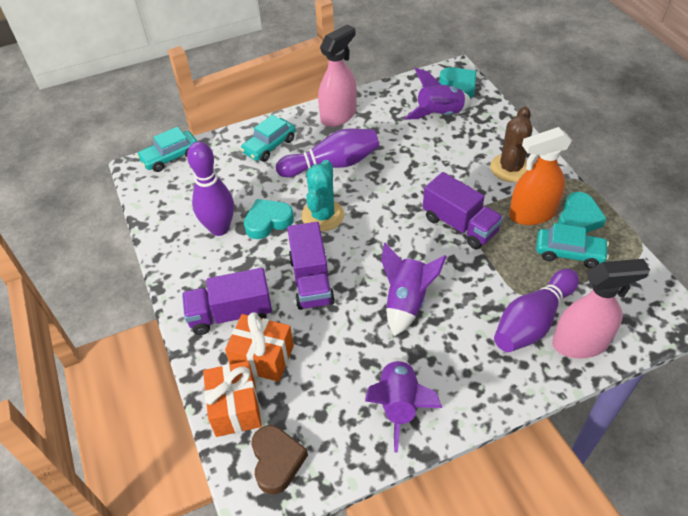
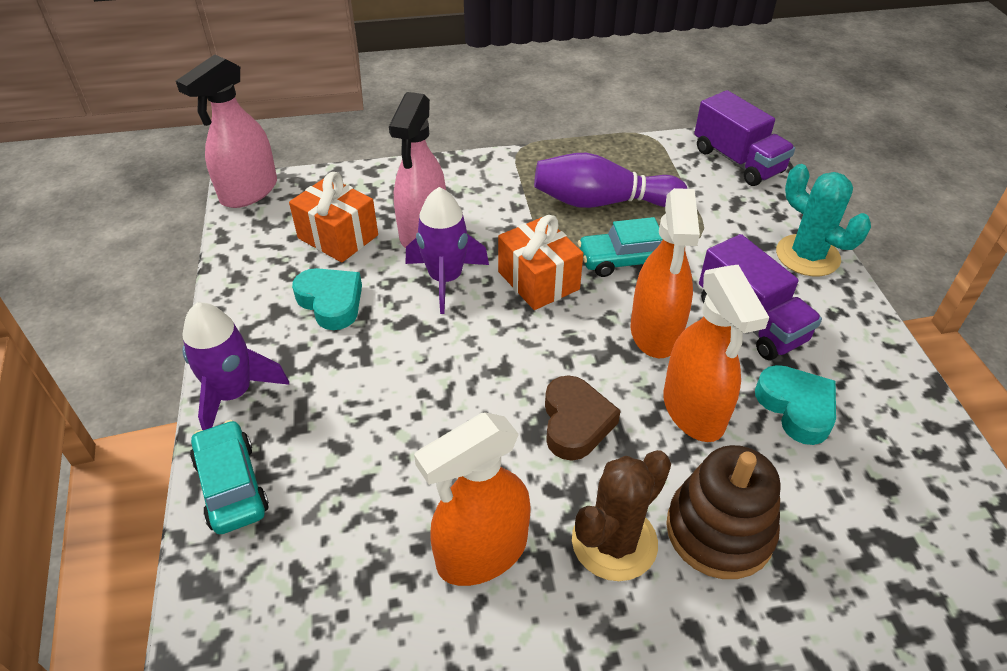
brown stacking toy: none = 0 -> [666,445,781,579] = 1
orange spray bottle: [509,127,572,225] = 1 -> [414,412,531,586] [631,188,700,358] [663,265,769,442] = 3
purple bowling pin: [187,141,234,236] [276,129,379,177] [494,269,579,352] = 3 -> [534,153,687,208] = 1
purple rocket: [365,358,442,453] [381,243,447,336] [405,68,472,120] = 3 -> [182,302,290,430] [405,187,489,314] = 2
purple truck: [182,268,272,335] [287,222,335,310] [423,172,503,249] = 3 -> [694,90,795,186] [699,234,822,360] = 2
turquoise car: [136,127,198,172] [240,115,296,162] [536,223,609,268] = 3 -> [190,420,269,535] [578,217,663,277] = 2
turquoise heart: [244,199,294,239] [439,67,476,99] [558,192,607,233] = 3 -> [292,268,362,330] [755,365,836,445] = 2

